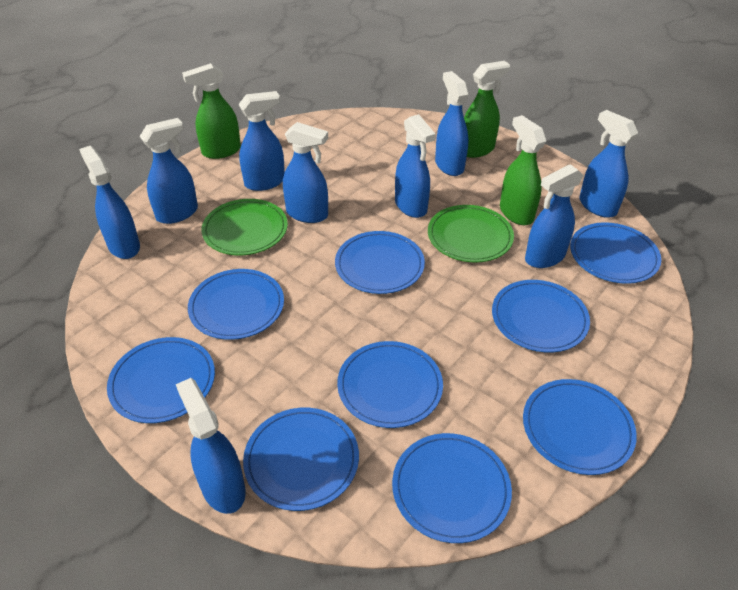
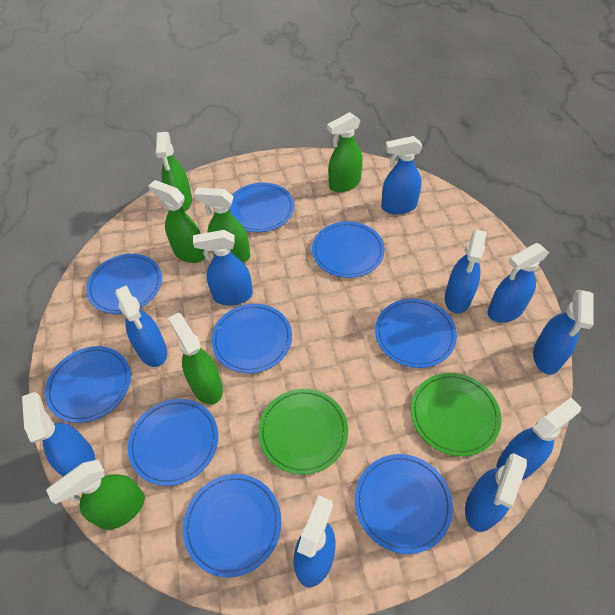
blue spray bottle: [79,146,140,259] [140,118,198,224] [176,378,246,514] [238,91,285,191] [283,122,328,223] [395,114,436,218] [435,71,469,176] [525,164,584,268] [579,110,638,218] = 9 -> [22,392,95,476] [115,285,167,367] [193,230,253,305] [294,496,336,587] [381,136,423,214] [445,229,487,314] [465,453,527,532] [488,243,549,323] [497,398,581,480] [533,290,594,375] = 10
green spray bottle: [182,63,241,159] [464,61,510,158] [500,115,546,225] = 3 -> [46,460,145,530] [148,180,205,263] [155,132,192,212] [168,313,223,404] [194,187,250,263] [327,112,363,192] = 6

